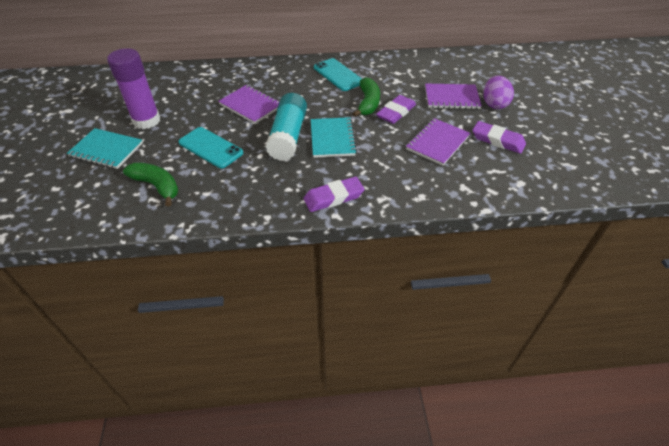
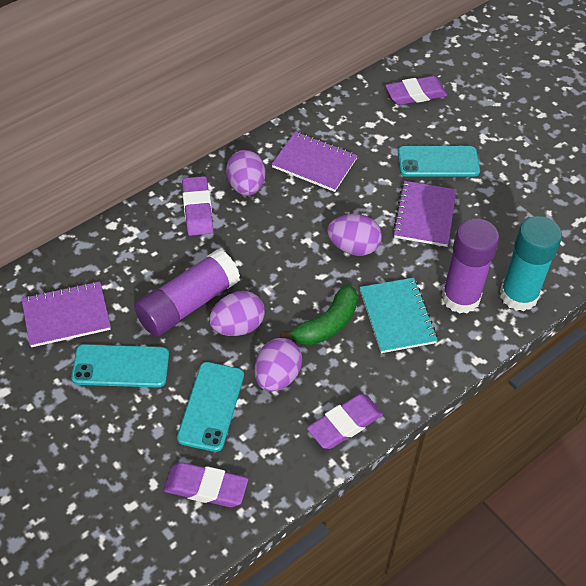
green banana: [123,162,178,207] [352,77,380,117] = 2 -> [281,284,358,345] = 1
purple egg: [483,75,514,109] = 1 -> [209,291,265,336] [226,150,265,195] [254,338,302,392] [327,214,382,256] = 4
purple eraser: [303,177,365,212] [376,95,416,124] [472,121,526,154] = 3 -> [164,462,248,507] [182,176,213,236] [307,394,383,449] [385,76,447,105] = 4
purple glue stick: [107,48,160,129] = 1 -> [134,249,240,337] [442,218,499,314] = 2
turquoise notebook: [67,128,143,169] [311,117,357,158] = 2 -> [360,278,438,353] = 1
turquoise phone: [179,127,243,168] [314,58,362,91] = 2 -> [71,344,169,387] [177,362,244,452] [398,146,480,177] = 3

